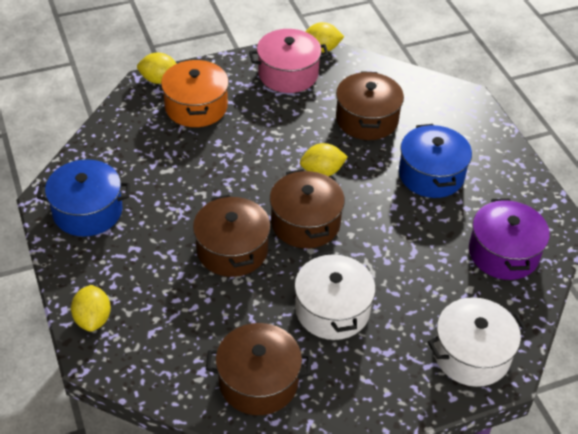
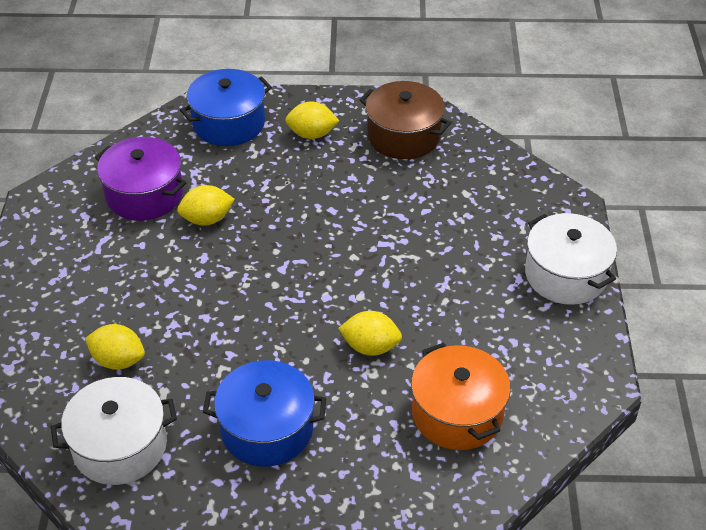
brown pot: [193,194,270,277] [206,323,311,415] [270,169,345,248] [336,71,404,140] = 4 -> [360,81,451,159] = 1
pink pot: [249,29,329,93] = 1 -> none = 0

